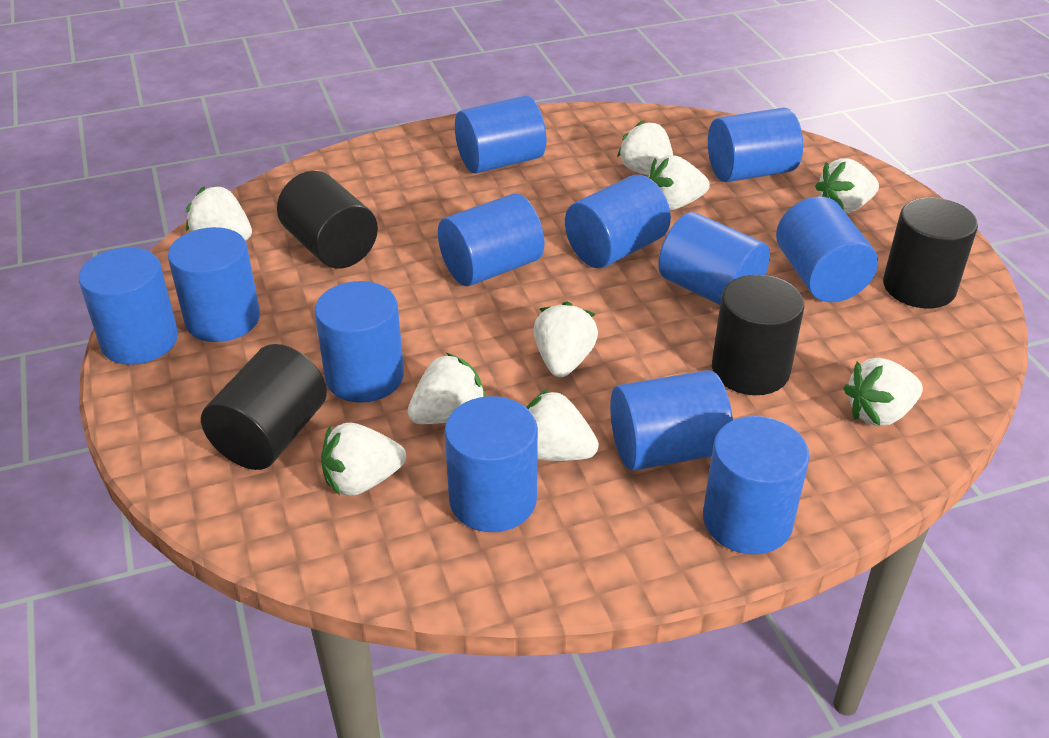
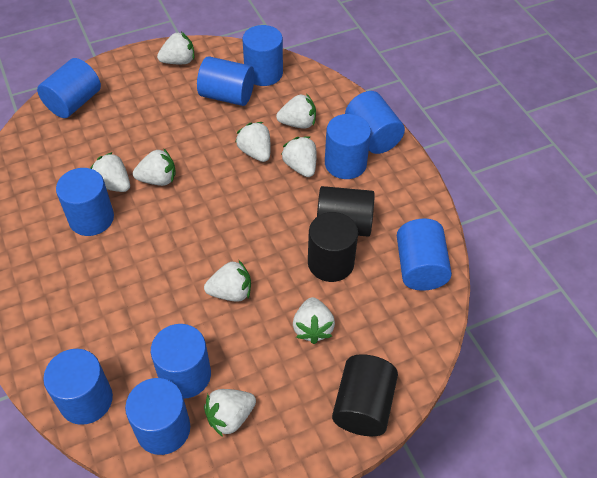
black cylinder: [201,344,327,470] [277,171,378,269] [712,275,804,395] [883,198,978,308] = 4 -> [308,212,358,282] [317,186,375,237] [332,354,398,436] = 3
blue cylinder: [78,247,178,365] [168,227,260,342] [315,281,404,403] [438,193,544,286] [445,396,538,532] [455,96,546,174] [565,175,671,268] [610,370,733,471] [658,212,770,305] [703,416,810,554] [708,108,803,182] [776,196,878,302] = 12 -> [37,58,101,118] [43,349,113,425] [56,168,114,236] [125,378,190,455] [151,324,211,398] [197,56,255,106] [243,25,283,86] [325,114,371,179] [345,91,405,154] [397,219,452,291] = 10

